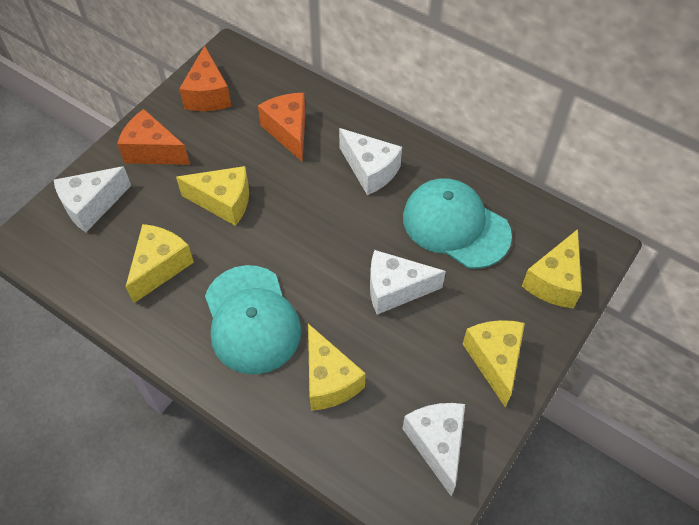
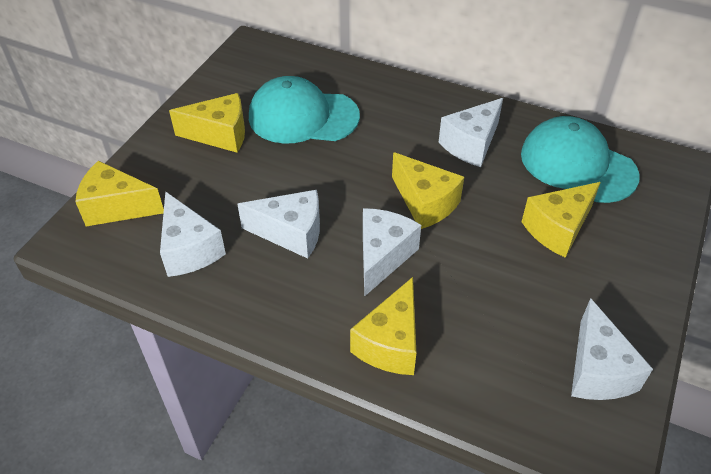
orange cheese: [117,109,190,165] [179,46,231,111] [258,93,306,161] = 3 -> none = 0
white cheese: [54,166,131,232] [339,128,402,195] [370,250,446,315] [402,403,465,496] = 4 -> [160,191,226,277] [237,190,320,259] [363,208,421,297] [439,98,503,167] [571,298,653,400] = 5

